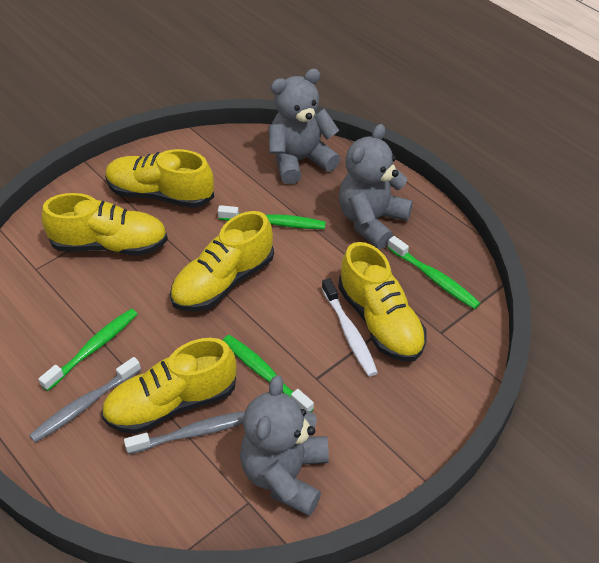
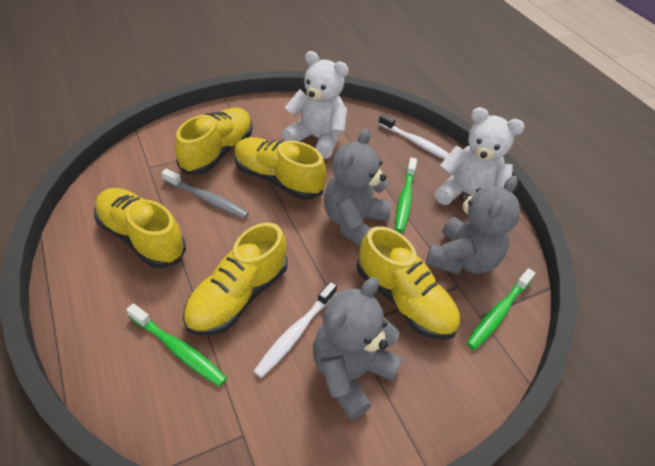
green toothbrush: [39,309,137,391] [218,205,326,229] [223,335,314,412] [388,236,480,309] = 4 -> [126,303,227,387] [395,158,417,233] [467,268,535,350] = 3
grey toothbrush: [29,357,141,443] [124,411,245,454] = 2 -> [161,169,249,219] = 1
white teddy bear: none = 0 -> [282,51,349,159] [435,107,525,205] = 2
white toothbrush: [322,278,378,377] = 1 -> [253,282,337,378] [378,114,449,160] = 2

